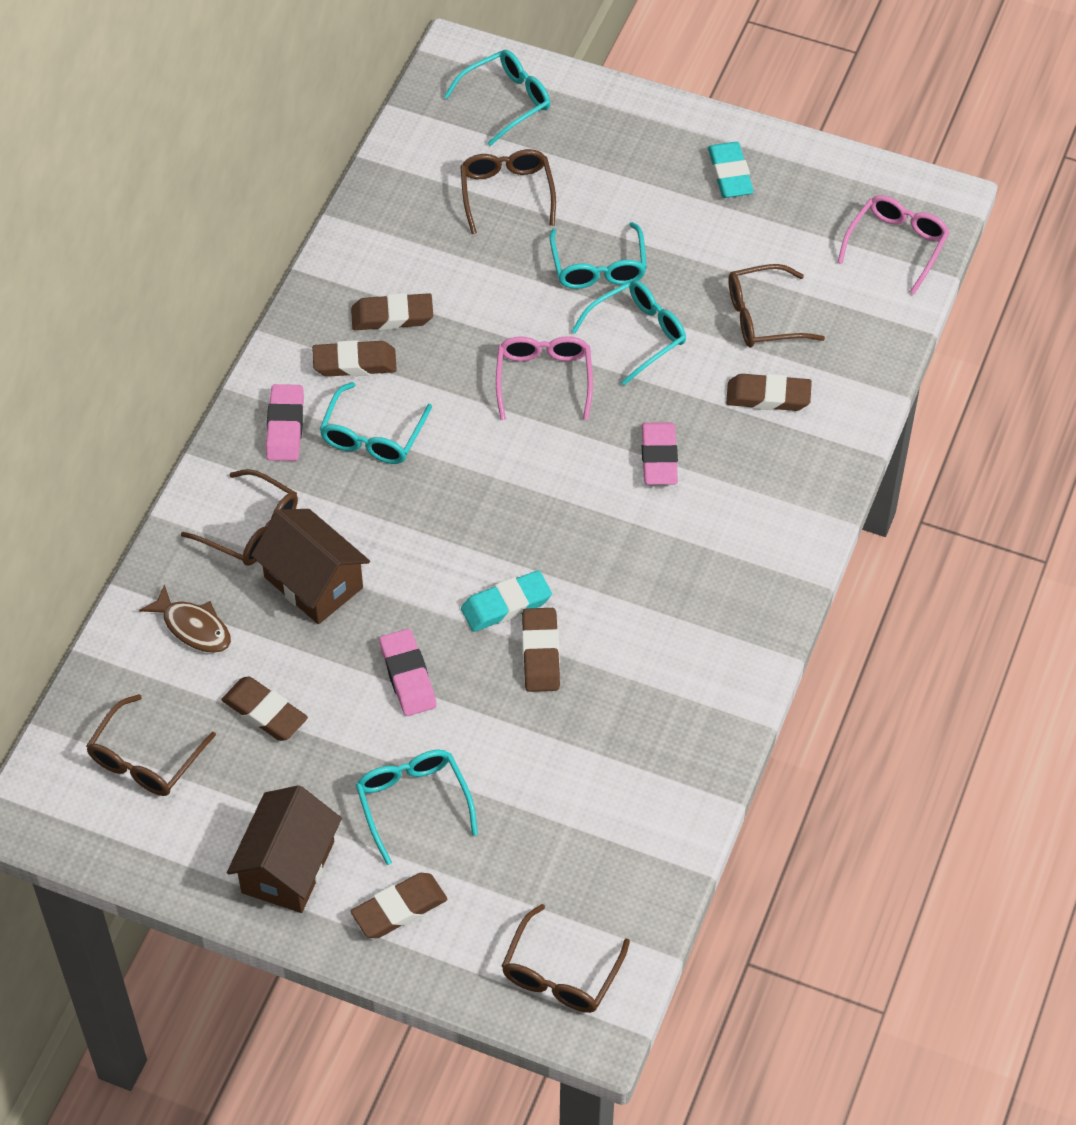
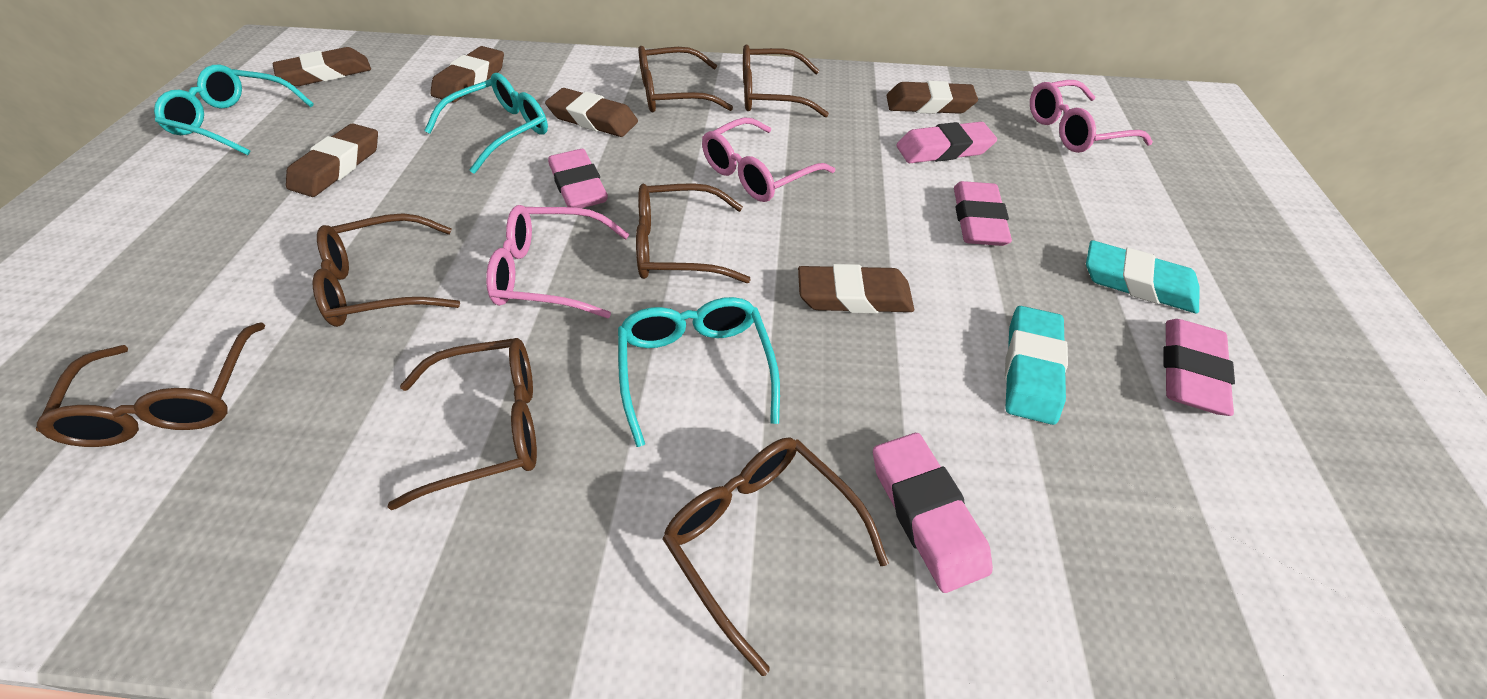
brown fish: [139,584,231,653] = 1 -> none = 0
brown glasses: [86,694,216,796] [181,469,298,566] [460,149,556,234] [502,904,630,1013] [729,264,825,347] = 5 -> [36,322,265,447] [313,213,460,327] [388,338,537,510] [636,183,751,283] [638,46,733,112] [662,438,889,676] [743,45,829,118] = 7
brown house: [227,785,342,913] [251,509,370,624] = 2 -> none = 0
pink eraser: [266,384,304,461] [379,629,436,716] [642,422,678,485] = 3 -> [548,149,608,208] [873,433,993,593] [896,122,997,163] [954,181,1012,246] [1163,319,1235,416] = 5
pink glasses: [496,336,593,420] [838,195,950,295] = 2 -> [486,205,630,318] [702,117,835,202] [1030,80,1153,153] = 3
turquoise glasses: [319,382,432,464] [356,750,478,865] [444,50,550,146] [549,222,647,289] [572,280,686,385] = 5 -> [154,65,314,155] [424,73,548,174] [618,297,780,447] = 3

